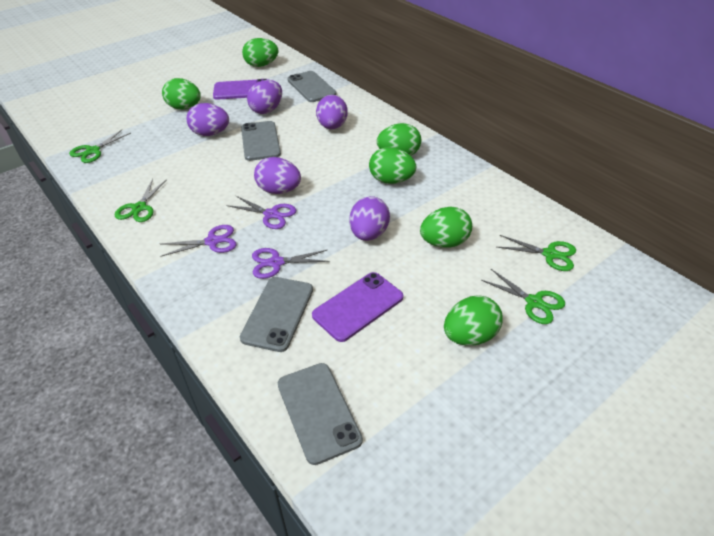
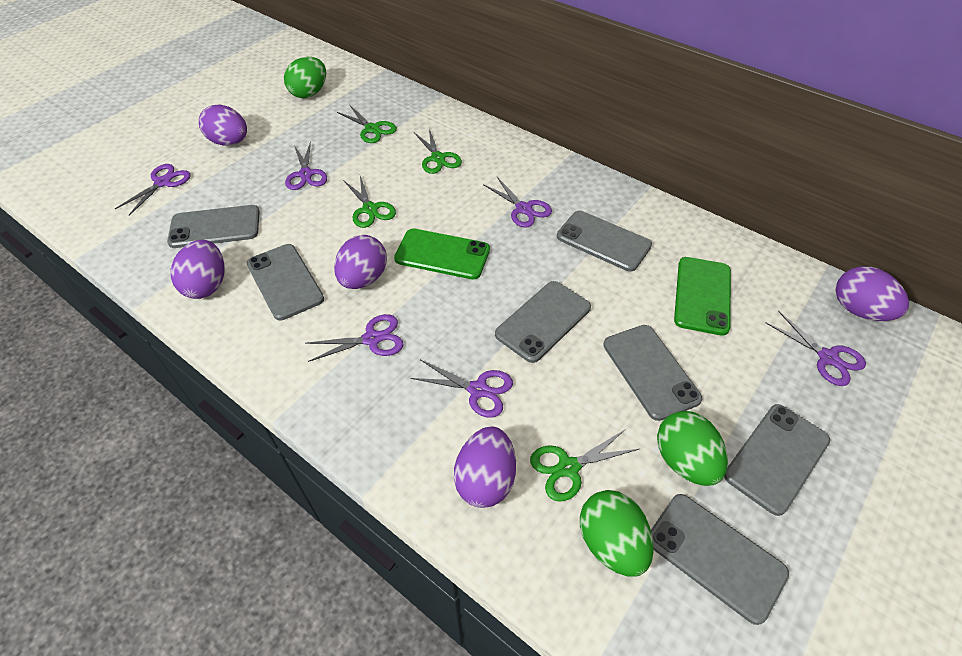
green egg: [162,78,201,110] [242,38,278,67] [369,147,416,184] [377,123,421,156] [420,207,472,248] [444,296,503,346] = 6 -> [284,57,326,98] [580,490,654,577] [657,411,728,486] = 3
green phone: none = 0 -> [394,228,490,279] [674,257,731,336] = 2
grey phone: [240,277,313,352] [241,121,281,161] [278,363,363,465] [287,71,336,102] = 4 -> [167,205,260,248] [247,244,324,320] [495,281,591,363] [557,211,652,272] [603,325,702,421] [651,494,789,625] [724,404,830,516] = 7
purple phone: [213,79,268,100] [312,272,404,342] = 2 -> none = 0
purple scissors: [160,225,237,257] [226,195,296,229] [252,248,330,279] = 3 -> [115,164,191,215] [285,141,327,190] [305,314,404,362] [411,360,513,418] [483,177,552,228] [765,311,866,386] = 6

